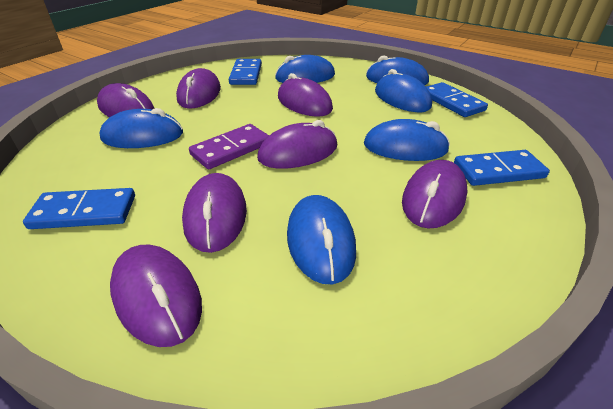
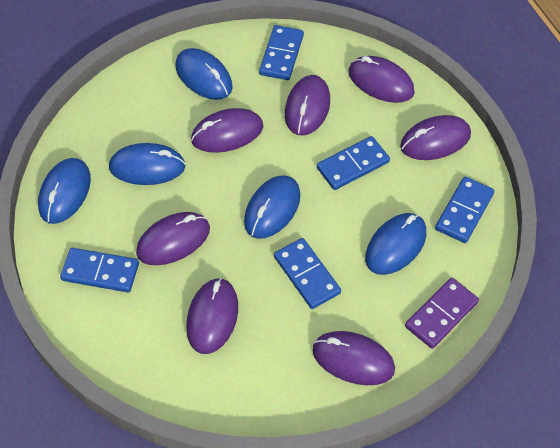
blue domino: [23,188,135,229] [229,59,262,85] [426,82,488,117] [454,150,550,186] = 4 -> [60,248,139,292] [259,25,304,80] [274,238,341,309] [317,136,390,190] [435,177,494,243] = 5
blue mouse: [99,108,183,148] [275,55,335,83] [287,195,356,284] [364,119,450,161] [366,55,429,85] [375,69,432,112] = 6 -> [38,158,91,224] [109,143,186,185] [175,48,233,100] [244,175,300,239] [365,213,426,275] = 5

